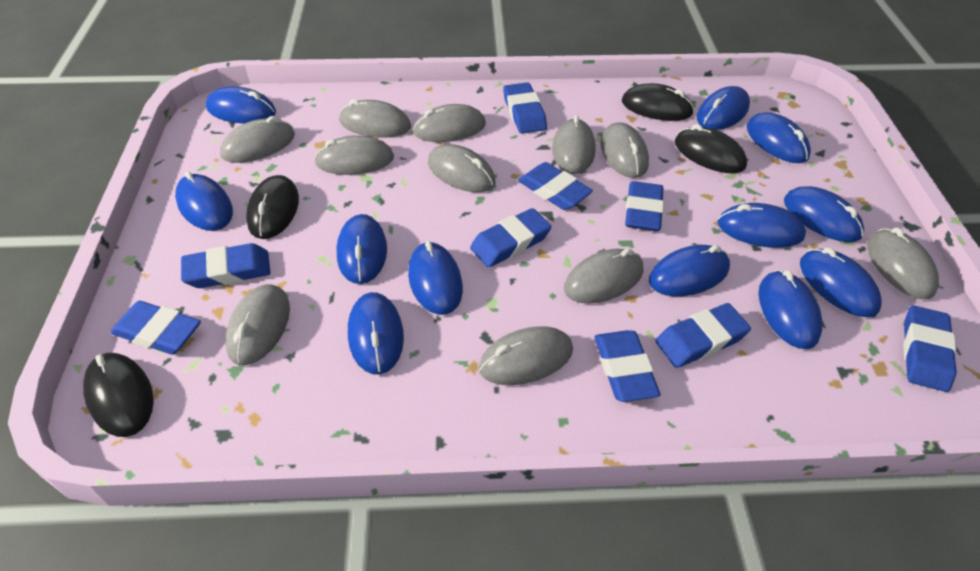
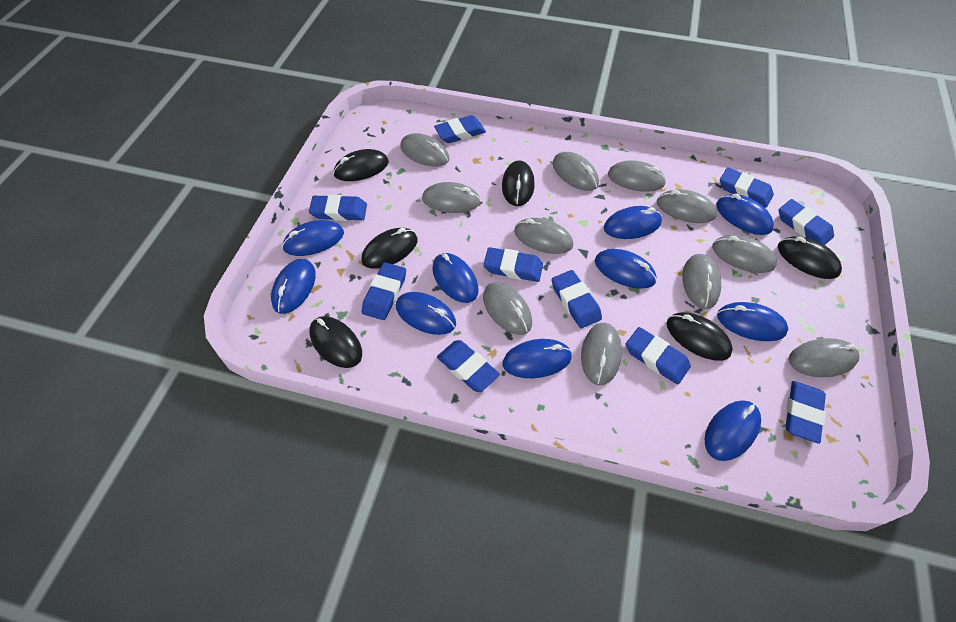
black mouse: [83,353,154,437] [246,175,299,239] [622,83,694,121] [675,124,747,173] = 4 -> [309,316,362,368] [333,149,389,181] [361,228,418,269] [502,160,535,206] [666,312,733,361] [778,236,842,279] = 6
blue eraser: [111,301,201,355] [181,243,270,288] [470,208,552,268] [503,82,547,134] [518,162,593,210] [594,330,660,402] [625,181,664,231] [655,303,751,368] [903,305,957,392] = 9 -> [309,195,367,221] [362,262,406,320] [434,115,486,143] [437,340,500,392] [483,247,543,282] [552,270,602,328] [626,327,691,385] [720,167,774,208] [779,199,834,245] [785,381,826,444] = 10
blue mouse: [175,171,233,231] [206,86,276,123] [337,214,387,284] [348,292,404,374] [408,241,463,315] [649,245,730,296] [697,86,750,130] [717,203,806,248] [747,112,811,163] [759,270,822,349] [784,186,864,242] [800,248,882,317] = 12 -> [271,259,316,314] [282,220,344,256] [396,292,456,335] [432,253,479,303] [503,339,572,378] [595,249,657,289] [604,206,662,239] [705,400,761,461] [716,194,774,235] [717,302,788,341] = 10

